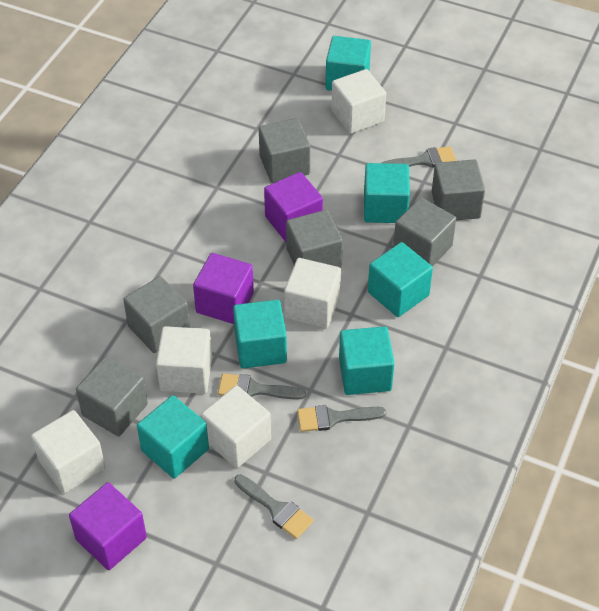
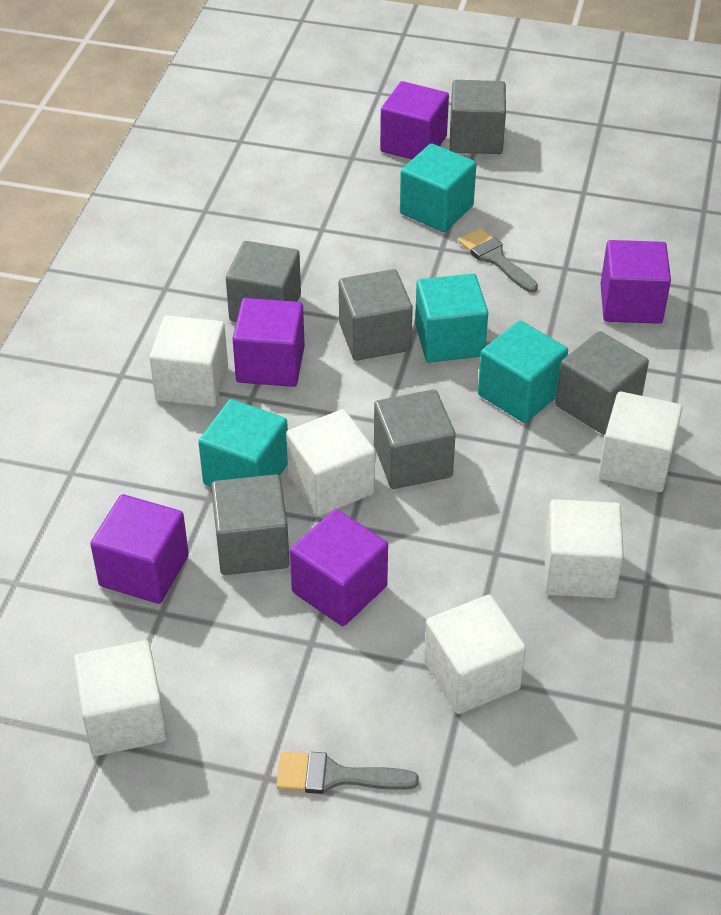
grey brush: [218,373,306,400] [234,474,314,539] [297,405,386,432] [382,146,457,167] = 4 -> [276,752,419,794] [458,228,538,293] = 2
purple cube: [69,482,147,570] [193,253,254,324] [264,172,323,242] = 3 -> [90,494,189,604] [232,298,305,387] [290,509,388,626] [380,81,449,160] [600,240,671,324] = 5
turquoise cube: [137,395,209,478] [233,300,287,368] [325,36,371,91] [339,326,394,395] [364,163,410,223] [368,242,433,317] = 6 -> [198,399,288,487] [400,144,476,232] [415,273,488,363] [478,321,568,423] = 4
white cube: [31,410,105,494] [156,326,212,394] [201,385,271,468] [284,258,341,328] [331,69,386,134] = 5 -> [73,640,167,756] [149,315,228,407] [286,409,375,516] [424,595,526,714] [544,499,624,599] [598,391,682,492] = 6

